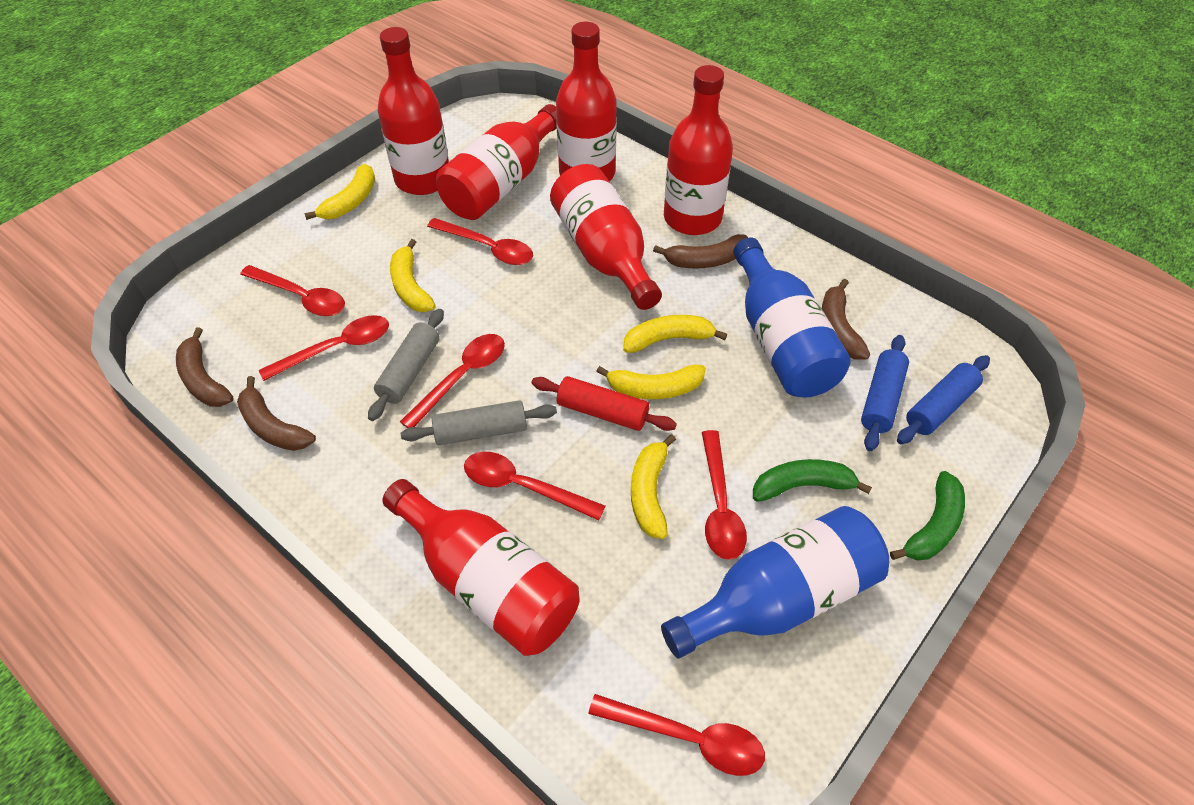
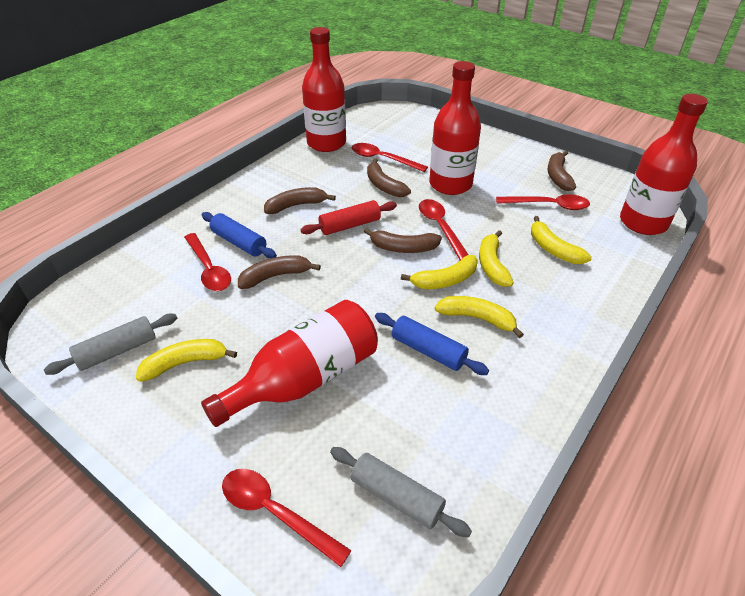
blue bottle: [661,506,889,658] [733,237,851,398] = 2 -> none = 0
brown banana: [176,327,233,407] [237,376,316,451] [653,234,748,269] [822,279,870,360] = 4 -> [238,255,321,289] [264,187,336,214] [364,228,442,253] [367,158,411,197] [548,151,576,191] = 5
green banana: [753,459,872,502] [890,471,965,561] = 2 -> none = 0
red bottle: [378,27,449,195] [383,479,580,656] [436,104,557,220] [550,164,662,310] [556,22,617,181] [664,65,733,235] = 6 -> [201,300,378,427] [302,27,346,152] [429,61,481,195] [620,94,708,235] = 4
red spoon: [240,265,345,316] [259,315,389,381] [400,334,505,428] [427,218,533,265] [464,452,605,521] [588,694,765,776] [702,430,747,560] = 7 -> [184,233,231,291] [222,469,352,567] [352,143,428,172] [419,199,469,260] [496,194,590,210] = 5

